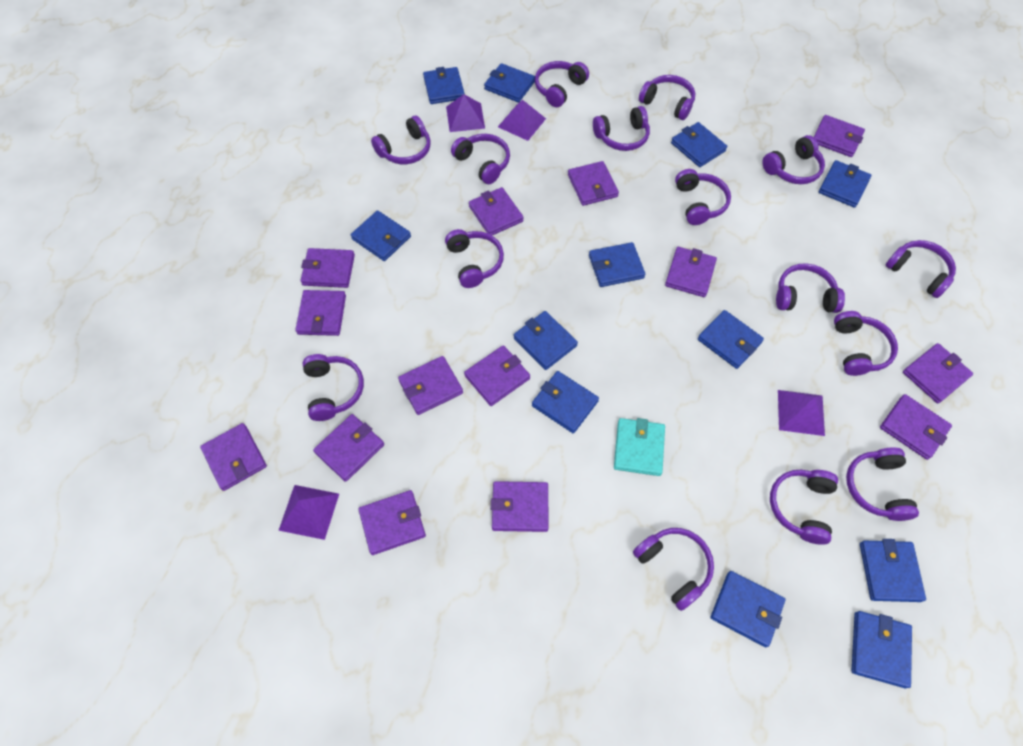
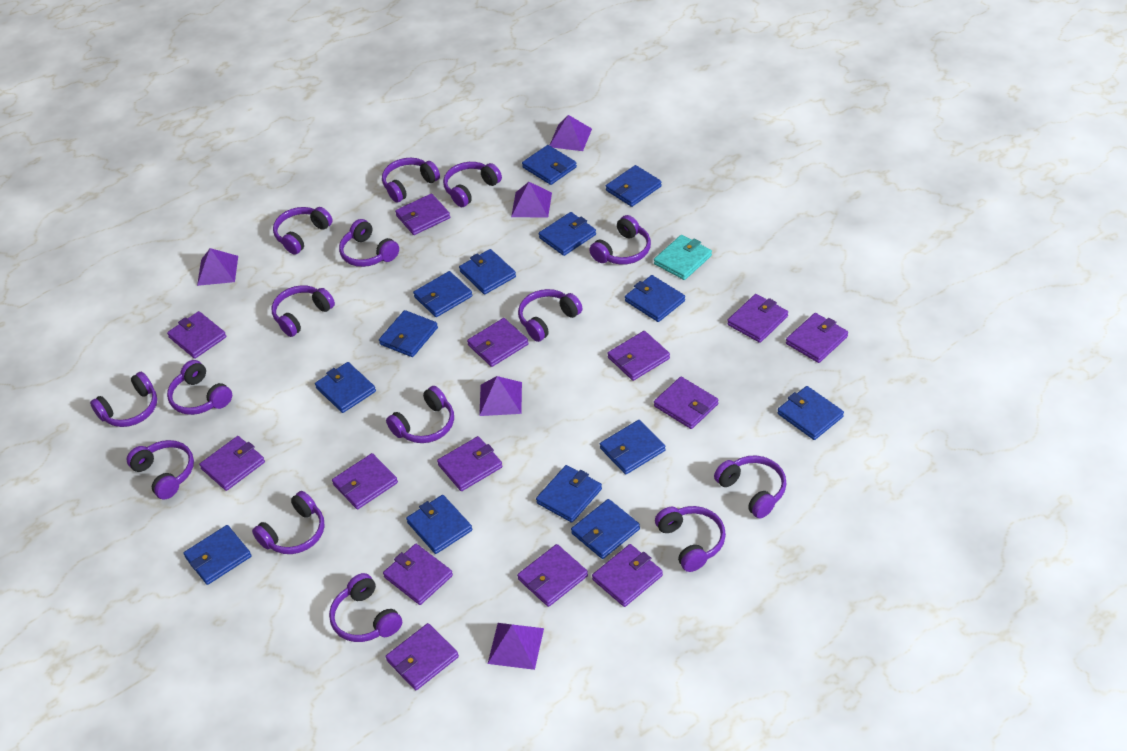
blue wallet: [351,210,411,261] [423,67,465,104] [484,63,535,103] [514,311,578,370] [532,371,599,433] [589,242,645,287] [671,122,727,167] [698,310,764,369] [711,571,786,647] [819,160,871,208] [851,611,912,688] [860,539,926,602] = 12 -> [183,525,251,585] [315,362,376,413] [379,310,438,357] [406,495,472,554] [413,271,472,317] [459,249,516,295] [522,145,577,185] [536,465,602,523] [539,212,596,256] [571,499,640,559] [600,420,666,474] [606,165,662,207] [625,275,685,322] [778,386,844,440] = 14
purple pyramid: [278,485,339,540] [446,94,485,132] [498,100,546,141] [778,390,825,436] = 4 -> [197,248,238,286] [479,376,522,416] [488,623,544,670] [511,182,552,218] [550,115,592,151] = 5

